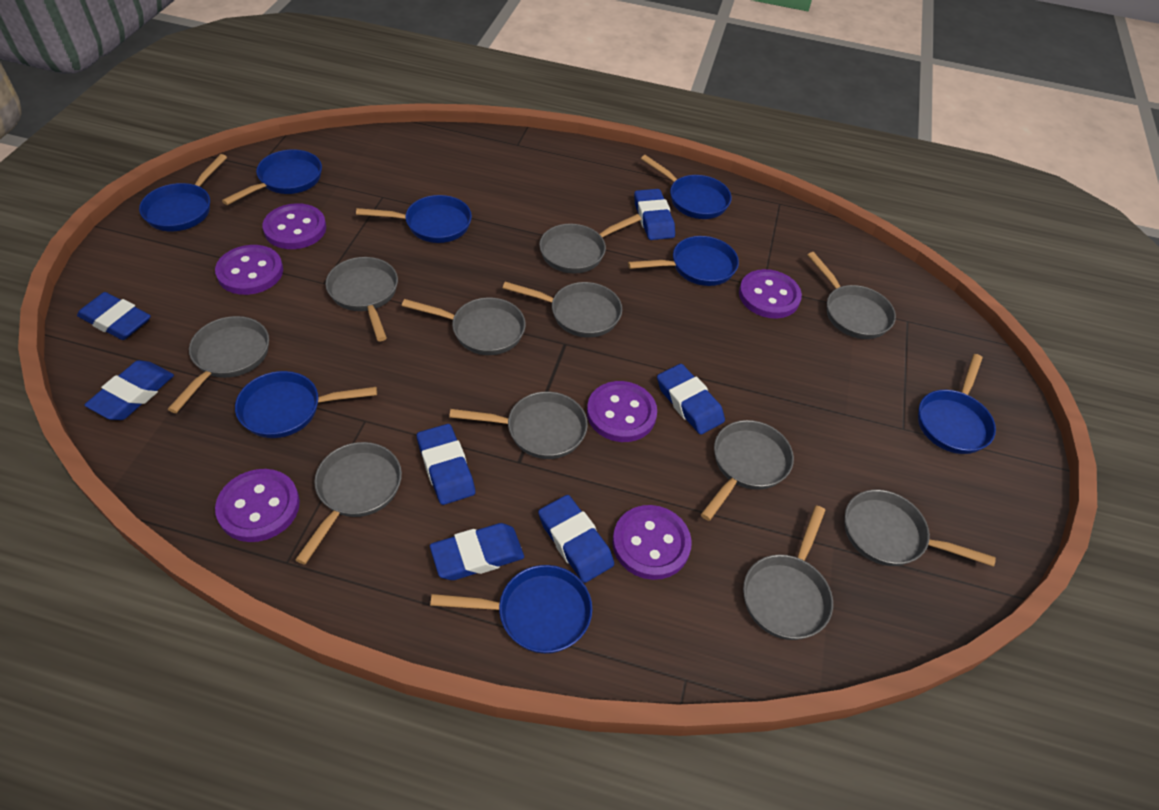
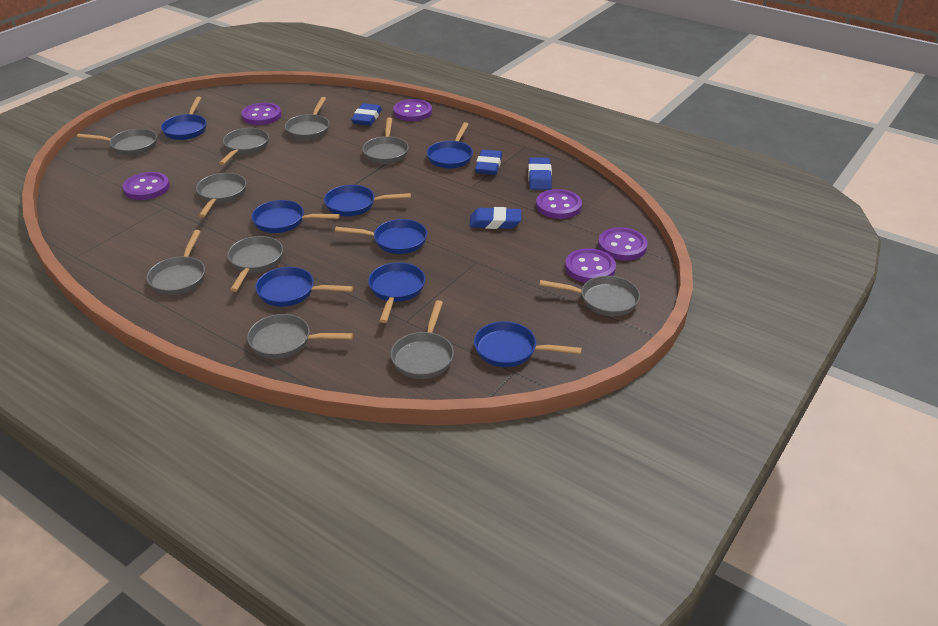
blue eraser: [77,292,151,340] [84,360,174,420] [417,424,475,505] [430,523,524,580] [538,495,614,583] [634,189,675,240] [657,364,725,435] = 7 -> [351,103,382,126] [469,207,521,229] [475,150,502,175] [528,158,552,190] = 4
grey pan: [168,316,269,413] [295,442,402,564] [325,257,398,341] [402,298,526,355] [449,392,588,459] [503,282,622,338] [539,214,641,273] [701,420,794,521] [743,505,833,640] [807,252,896,339] [845,490,996,567] = 11 -> [77,129,157,156] [147,230,205,295] [196,173,246,218] [219,128,269,165] [227,236,283,292] [247,314,353,359] [285,97,329,140] [362,117,409,164] [391,300,454,379] [539,276,640,316] = 10

